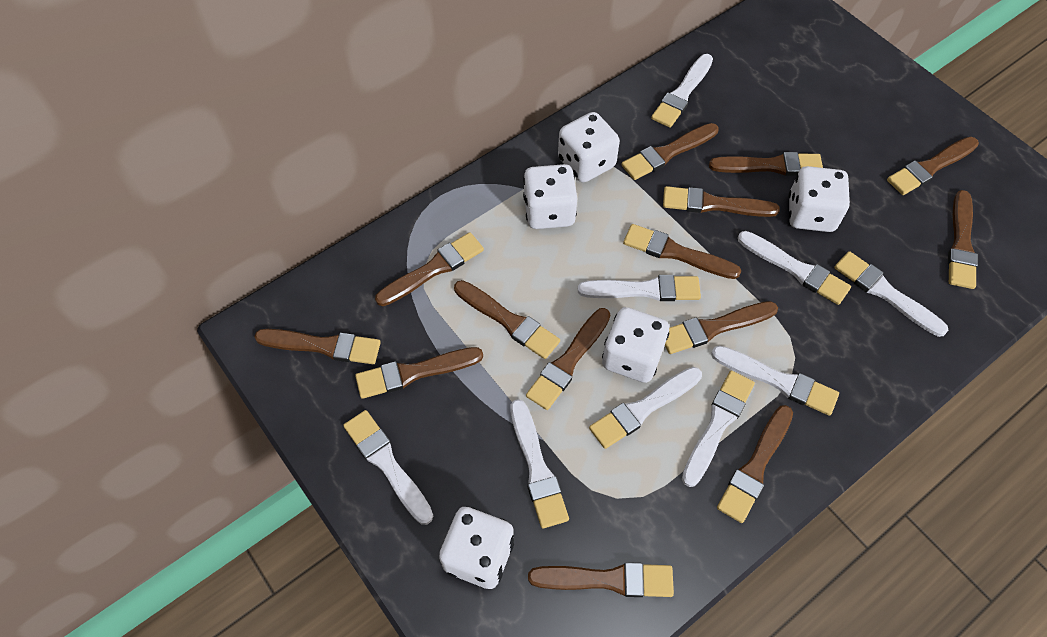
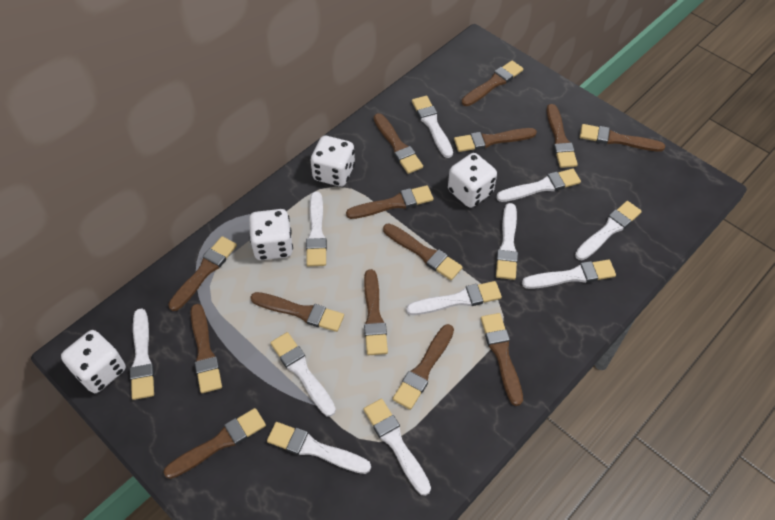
white brush: [343,410,433,525] [510,399,569,528] [578,275,701,301] [589,367,702,449] [651,54,713,128] [682,371,755,487] [711,346,839,416] [738,231,851,305] [834,251,949,337] = 9 -> [130,308,154,400] [267,422,371,474] [270,332,336,417] [306,191,327,267] [364,399,431,496] [406,281,502,315] [412,96,453,158] [496,169,581,202] [496,203,518,280] [522,259,616,289] [575,201,642,260] = 11
white dice: [439,507,514,589] [523,164,577,229] [558,112,620,183] [602,307,669,383] [788,166,850,232] = 5 -> [61,330,126,393] [249,209,293,260] [310,136,355,187] [448,153,497,208] = 4

